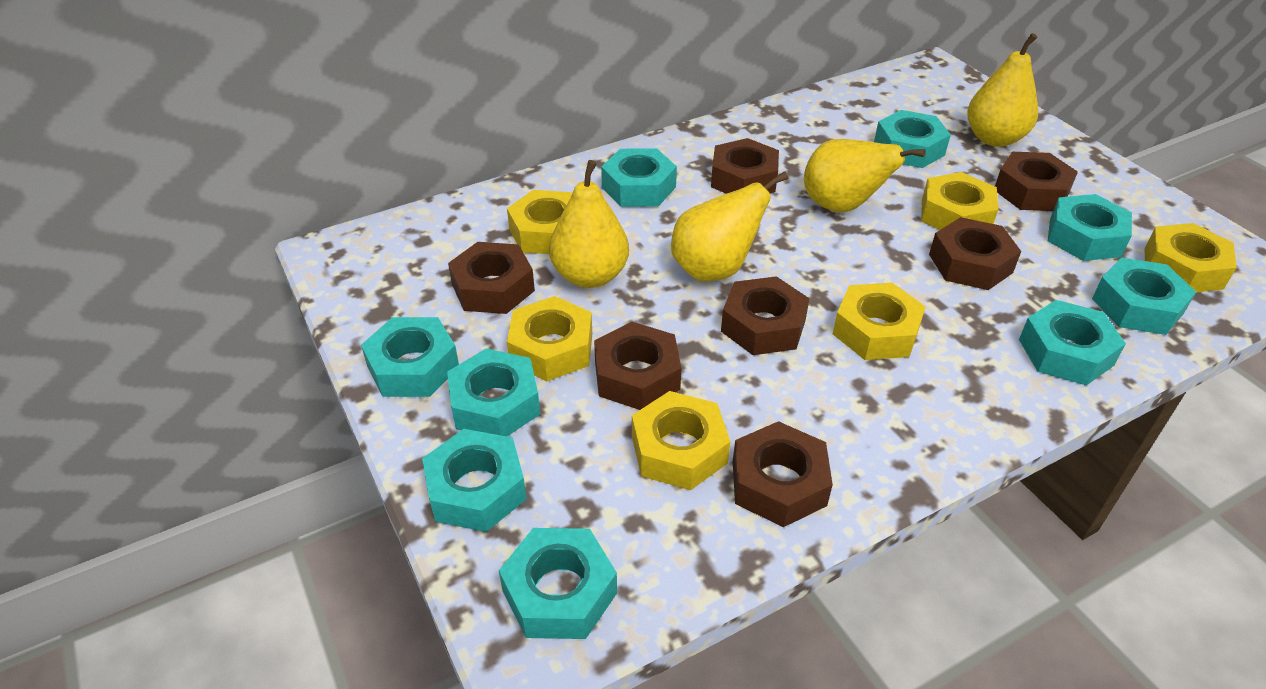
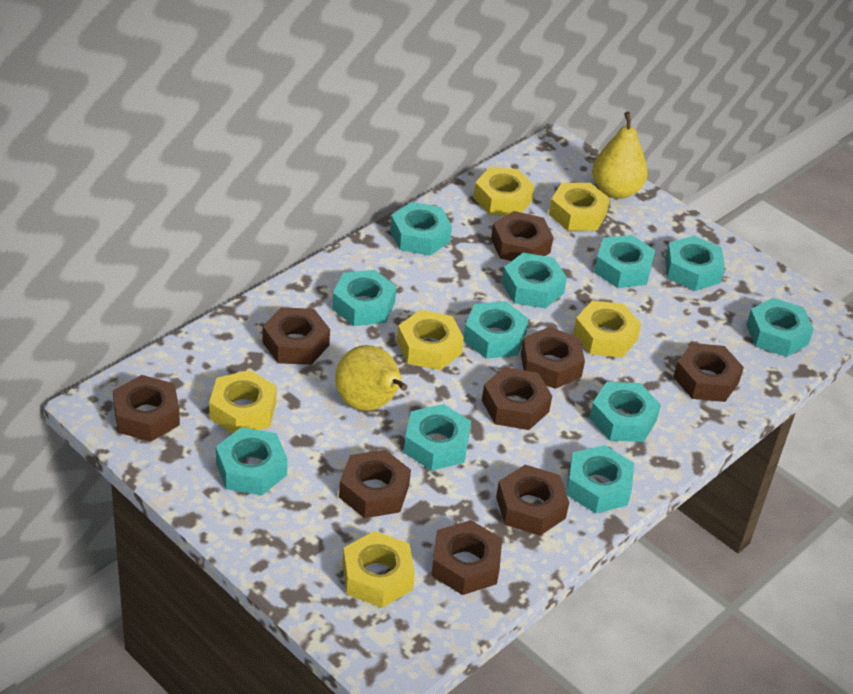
brown nut: [448,242,535,314] [594,322,681,410] [711,138,779,194] [721,276,810,355] [733,421,833,527] [929,217,1021,290] [995,152,1078,211] = 7 -> [113,375,180,442] [262,307,330,365] [339,450,411,518] [431,520,502,595] [482,367,552,430] [491,211,553,261] [496,465,569,536] [521,327,585,389] [673,343,744,402] = 9
turquoise nut: [361,317,459,397] [422,429,527,532] [447,348,540,436] [499,528,617,639] [601,148,677,207] [874,110,951,168] [1019,300,1126,386] [1048,194,1132,261] [1092,257,1196,335] = 9 -> [216,427,288,495] [332,270,397,326] [390,202,452,256] [404,404,471,471] [464,301,529,359] [502,253,567,309] [566,445,634,513] [589,382,661,442] [594,235,655,288] [665,236,725,291] [746,298,814,357] = 11
yellow pear: [549,160,629,288] [671,171,788,281] [804,139,926,212] [967,33,1038,147] = 4 -> [335,345,407,411] [592,112,648,199] = 2

